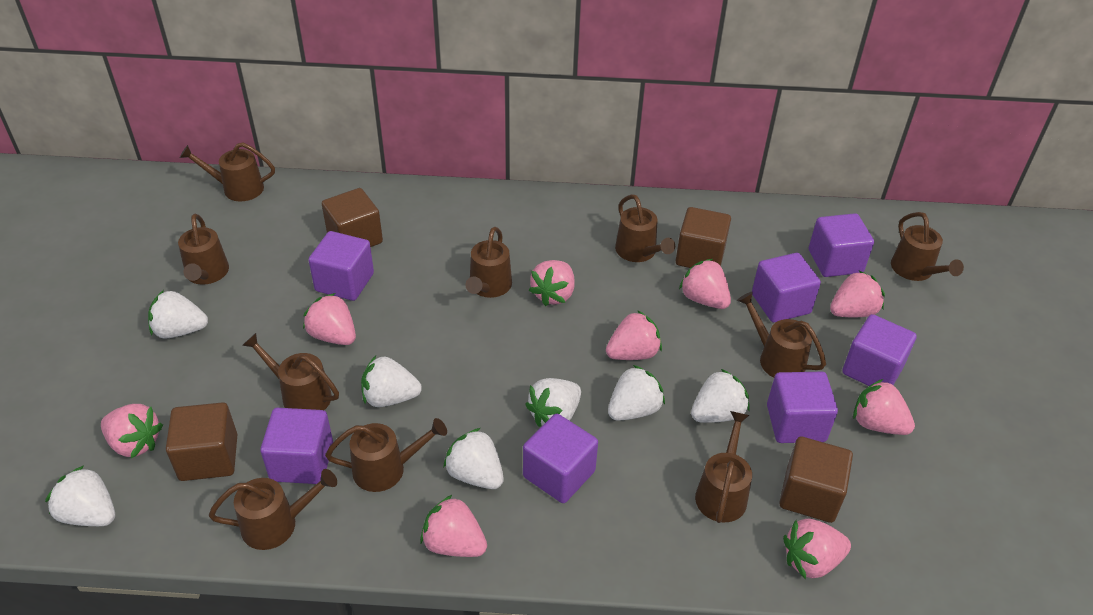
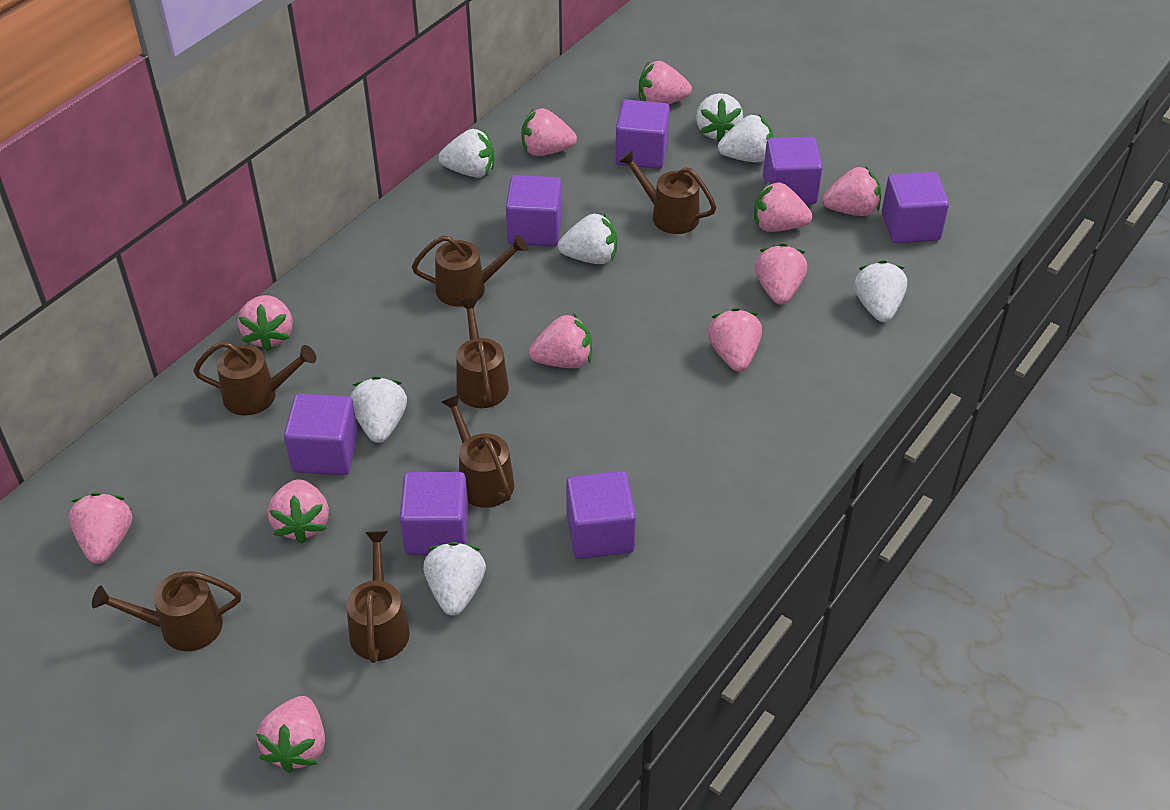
brown cube: [166,402,237,481] [322,188,383,247] [676,207,731,268] [779,436,853,523] = 4 -> none = 0
brown watering can: [178,213,229,285] [180,142,275,201] [209,469,337,550] [242,333,339,410] [325,418,447,492] [465,227,512,298] [615,194,675,262] [695,411,752,523] [737,292,826,378] [891,212,964,281] = 10 -> [92,571,241,651] [193,341,316,416] [346,531,410,663] [412,235,528,307] [441,394,514,508] [457,298,509,408] [619,150,716,234] = 7
pink strawberry: [101,404,163,458] [303,293,356,345] [420,495,487,557] [529,260,574,306] [606,310,662,360] [679,259,731,309] [783,518,851,580] [830,271,885,317] [853,379,915,435] = 9 -> [69,492,132,564] [238,295,293,351] [256,696,325,773] [268,479,329,544] [521,108,577,156] [529,313,592,368] [639,61,692,104] [708,308,762,372] [754,182,812,232] [755,243,807,305] [822,167,881,216] = 11

